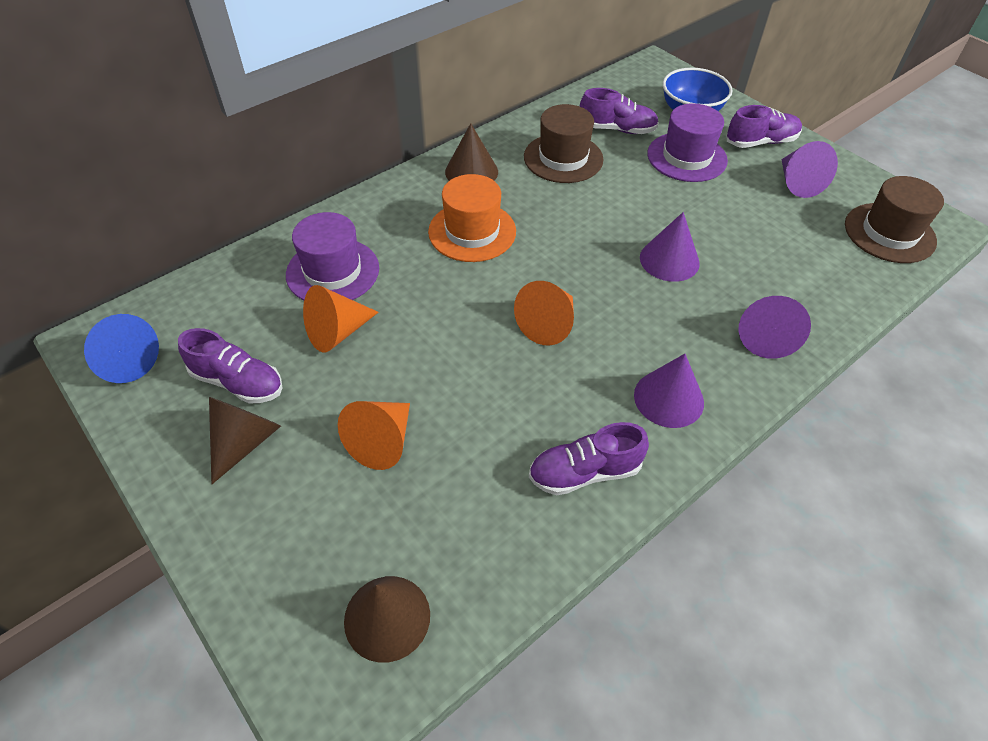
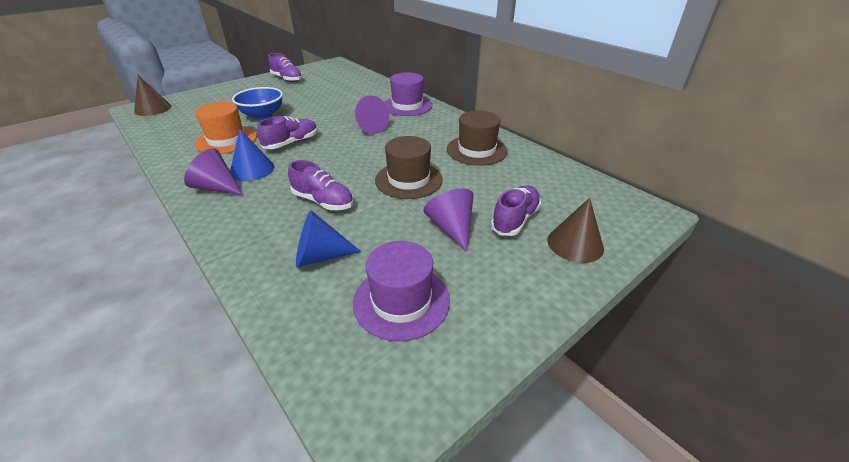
blue cone: [84,314,159,383] = 1 -> [230,129,275,181] [296,210,361,267] = 2
brown cone: [209,397,281,484] [344,576,430,663] [445,123,498,181] = 3 -> [134,75,171,116] [547,198,604,263] = 2
orange cone: [303,285,379,353] [338,401,410,470] [514,281,574,345] = 3 -> none = 0
purple cone: [634,354,704,428] [640,212,700,282] [738,296,811,359] [781,141,838,198] = 4 -> [184,148,243,195] [355,96,389,134] [424,188,474,252] = 3

